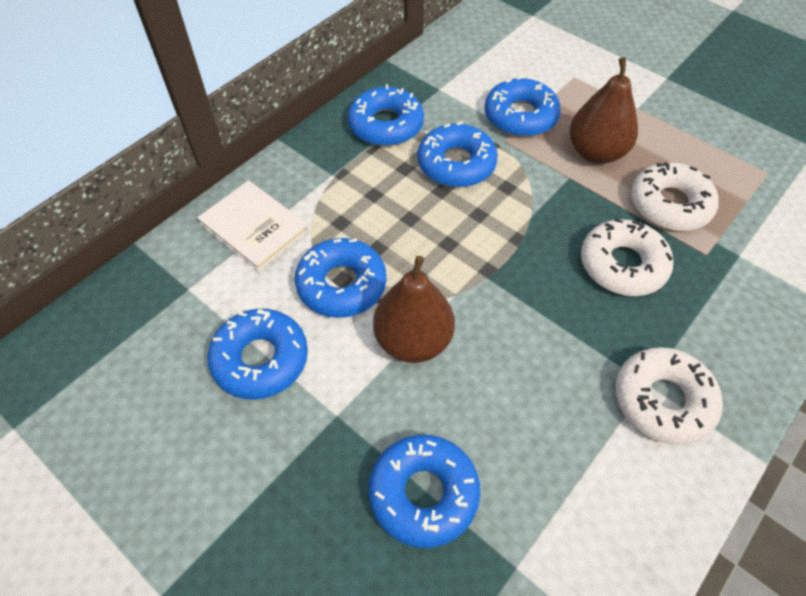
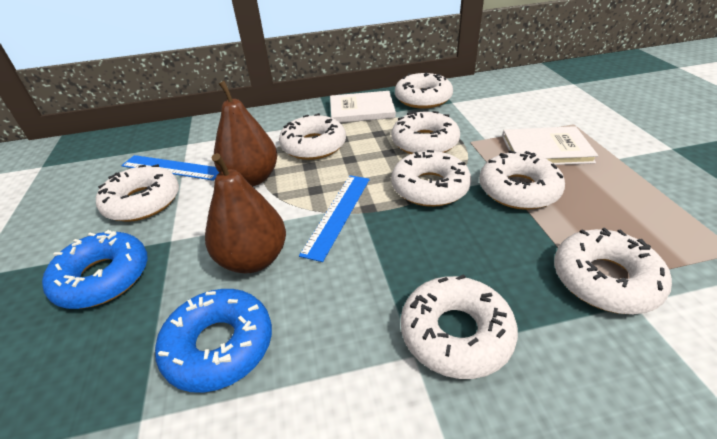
blue donut: [208,309,308,399] [295,238,386,318] [348,84,424,146] [369,435,480,548] [418,121,498,187] [485,76,561,137] = 6 -> [42,230,148,309] [155,289,272,393] = 2
blue ruler: none = 0 -> [121,155,219,181] [299,175,370,262] = 2
white book: [197,180,309,272] = 1 -> [330,91,396,123] [502,126,599,165] = 2
white donut: [581,218,674,296] [615,347,723,445] [631,162,719,231] = 3 -> [96,164,179,222] [279,113,346,160] [391,111,460,154] [391,150,471,207] [395,72,453,109] [401,274,518,379] [479,150,565,210] [554,228,672,314] = 8

